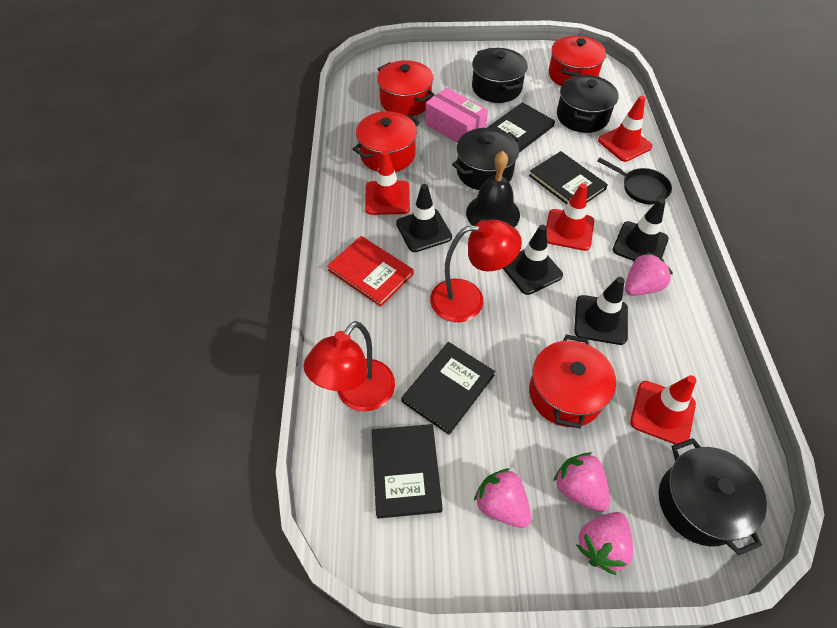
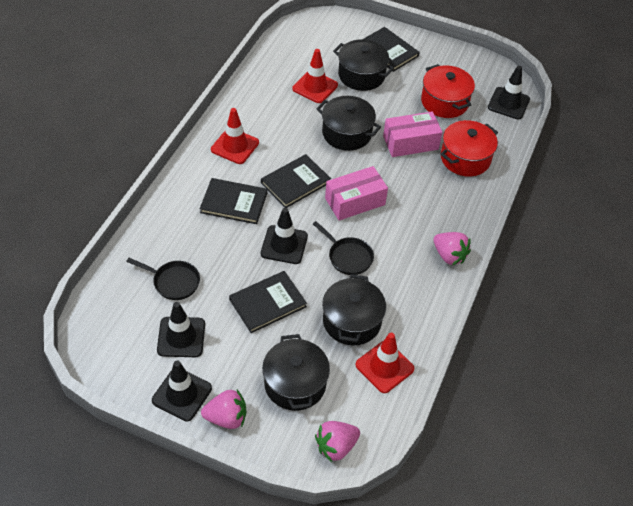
black bell: [466,151,520,227] = 1 -> none = 0
black pan: [597,158,672,204] = 1 -> [126,258,200,300] [313,221,374,275] = 2
pink box: [425,88,488,143] = 1 -> [325,166,388,221] [383,111,443,157] = 2
pink strawberry: [474,468,531,528] [553,452,610,512] [576,512,633,575] [625,252,673,296] = 4 -> [201,390,246,429] [315,421,360,462] [433,232,471,265] = 3
red book: [327,236,414,307] = 1 -> none = 0
red lamp: [304,321,395,412] [430,219,522,322] = 2 -> none = 0
red pot: [353,111,419,172] [377,60,434,116] [529,335,616,429] [549,36,606,86] = 4 -> [421,64,475,118] [440,120,498,177] = 2
red traffic cone: [365,151,410,215] [546,183,594,251] [598,96,652,162] [630,375,696,445] = 4 -> [211,108,259,164] [292,49,338,103] [355,333,415,393] = 3

